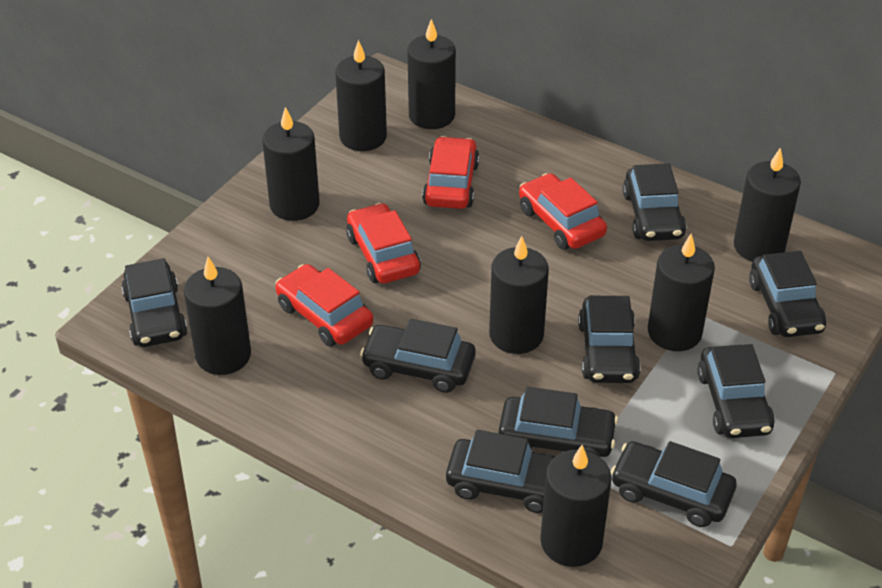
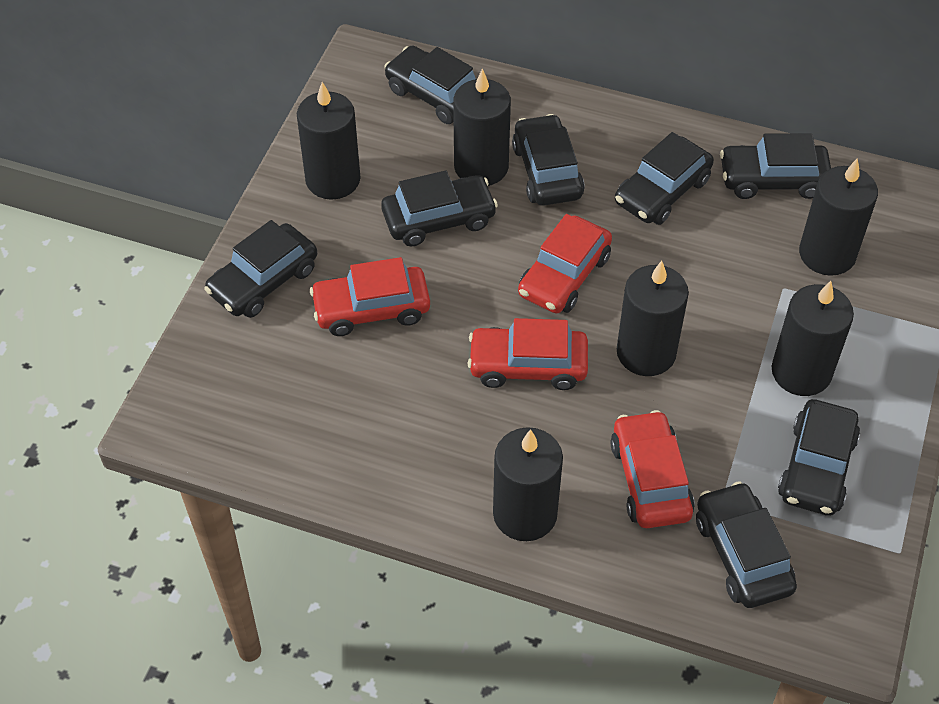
black candle: [184,257,251,375] [262,107,320,221] [335,40,387,151] [407,19,456,129] [489,236,549,354] [540,445,612,567] [648,234,715,351] [734,148,801,261] = 8 -> [297,82,361,200] [453,68,511,186] [493,427,563,541] [617,261,689,376] [771,281,854,396] [799,158,878,276] = 6
black car: [121,258,187,347] [360,319,476,393] [446,430,555,513] [499,387,618,457] [578,296,641,383] [611,441,737,527] [623,163,686,241] [697,344,775,438] [749,251,826,337] = 9 -> [204,220,317,318] [381,171,498,247] [384,46,476,124] [512,114,585,206] [615,132,714,225] [696,481,797,608] [720,133,831,199] [778,399,860,516] = 8

